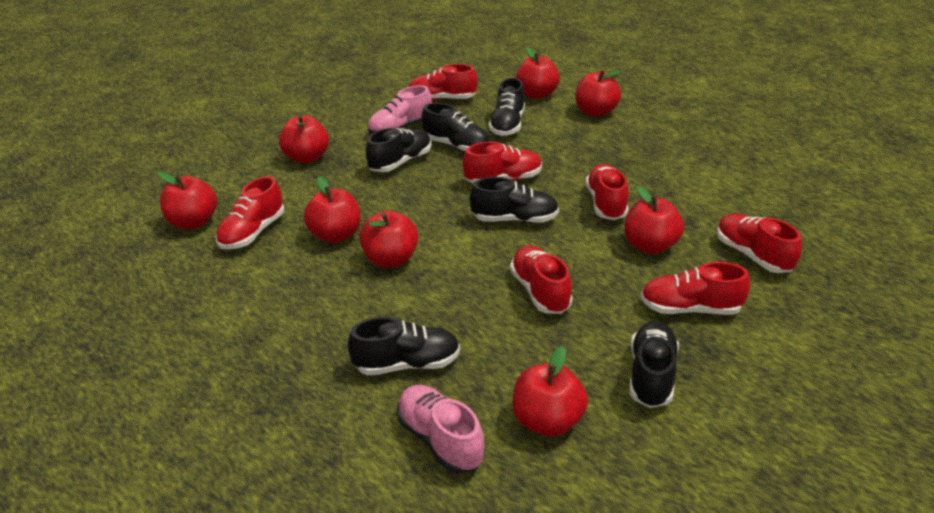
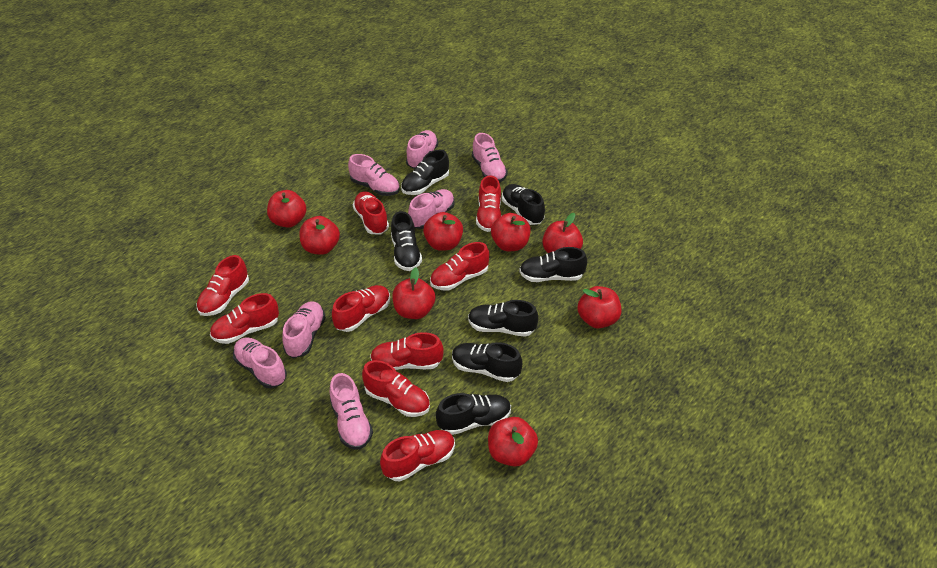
black shoe: [347,317,460,375] [366,128,431,172] [421,103,490,152] [470,177,559,223] [489,78,525,136] [630,321,679,408] = 6 -> [391,211,422,271] [401,150,449,195] [436,393,511,435] [452,342,523,382] [468,300,538,337] [502,184,545,225] [519,247,587,282] = 7
pink shoe: [367,85,432,134] [397,385,485,474] = 2 -> [233,337,287,388] [282,301,326,358] [330,373,373,450] [348,154,400,196] [406,130,438,169] [408,189,455,229] [472,133,508,183] = 7
red shoe: [216,176,284,249] [409,64,477,100] [463,142,542,184] [510,245,572,314] [586,164,629,220] [641,262,750,315] [717,214,802,273] = 7 -> [196,255,249,316] [210,293,279,344] [332,285,390,332] [352,191,389,234] [362,360,430,417] [370,332,444,370] [380,430,455,482] [430,242,489,291] [476,175,502,232] = 9

